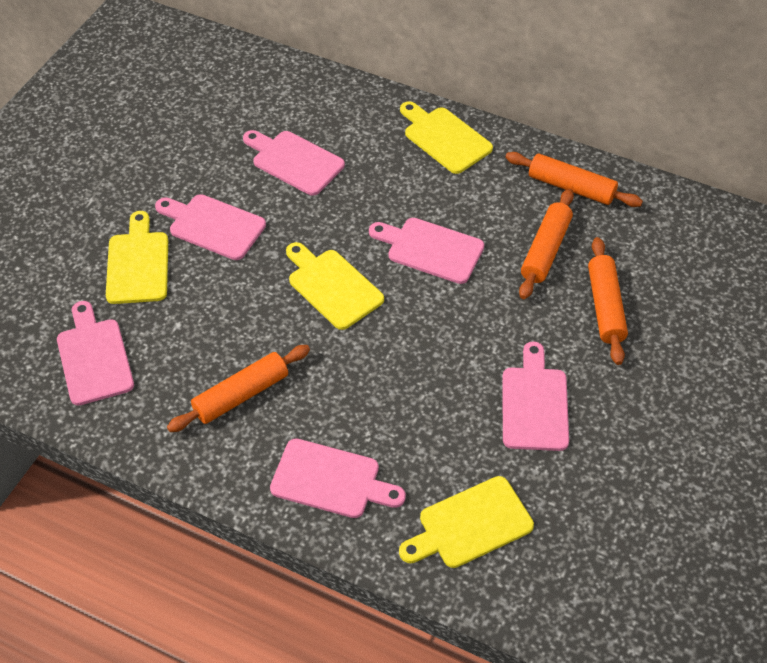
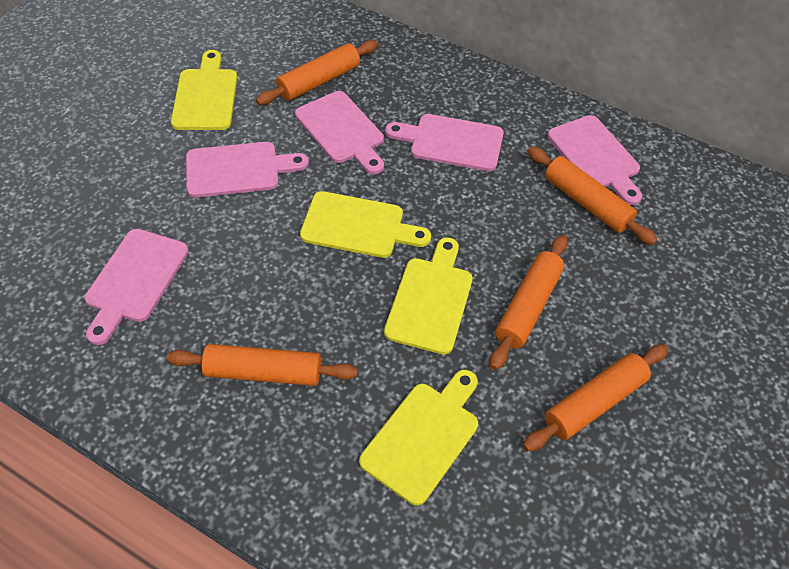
orange rolling pin: [167,345,310,432] [505,152,643,207] [519,189,574,299] [588,237,628,365] = 4 -> [167,344,358,386] [256,40,378,105] [490,235,568,370] [523,344,668,451] [528,147,657,245] = 5
pink cutting board: [57,301,134,405] [155,194,266,260] [243,130,345,195] [270,438,406,518] [369,218,484,284] [502,342,569,451] = 6 -> [85,229,189,345] [186,142,309,198] [295,91,384,174] [385,114,504,171] [547,115,642,205] = 5

